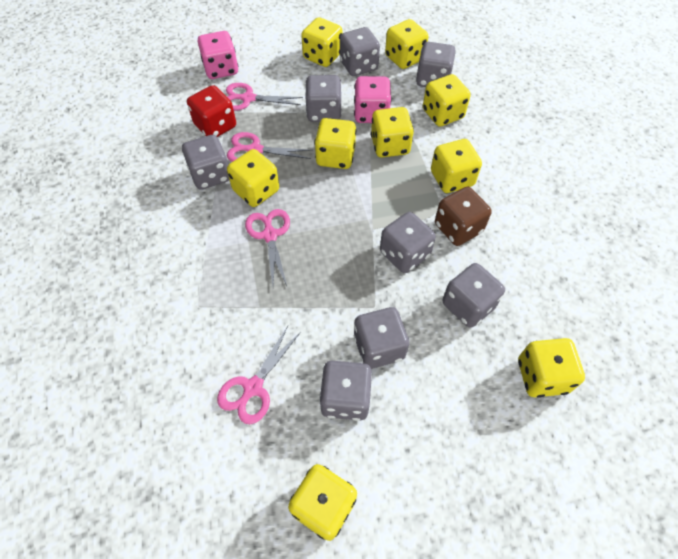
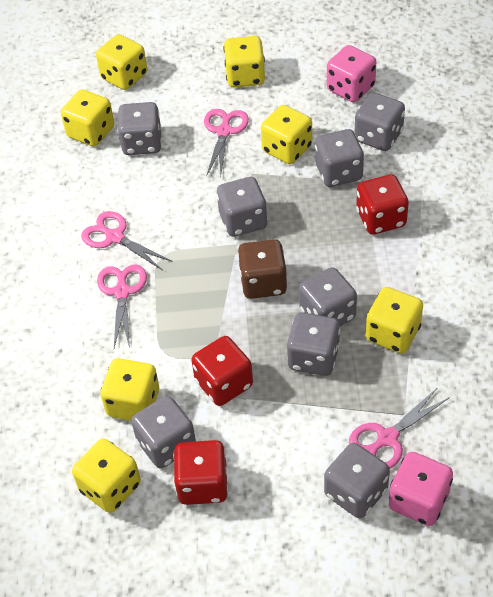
red dice: [187,85,236,137] = 1 -> [173,440,228,505] [191,336,253,406] [356,174,409,235] = 3
yellow dice: [227,149,279,207] [288,464,357,541] [301,17,343,67] [315,118,356,169] [371,107,414,157] [385,19,428,69] [423,74,471,127] [431,139,482,193] [518,338,585,398] = 9 -> [61,89,114,146] [72,438,141,513] [96,34,147,90] [101,358,159,421] [223,36,265,87] [261,105,312,164] [366,287,423,354] = 7

